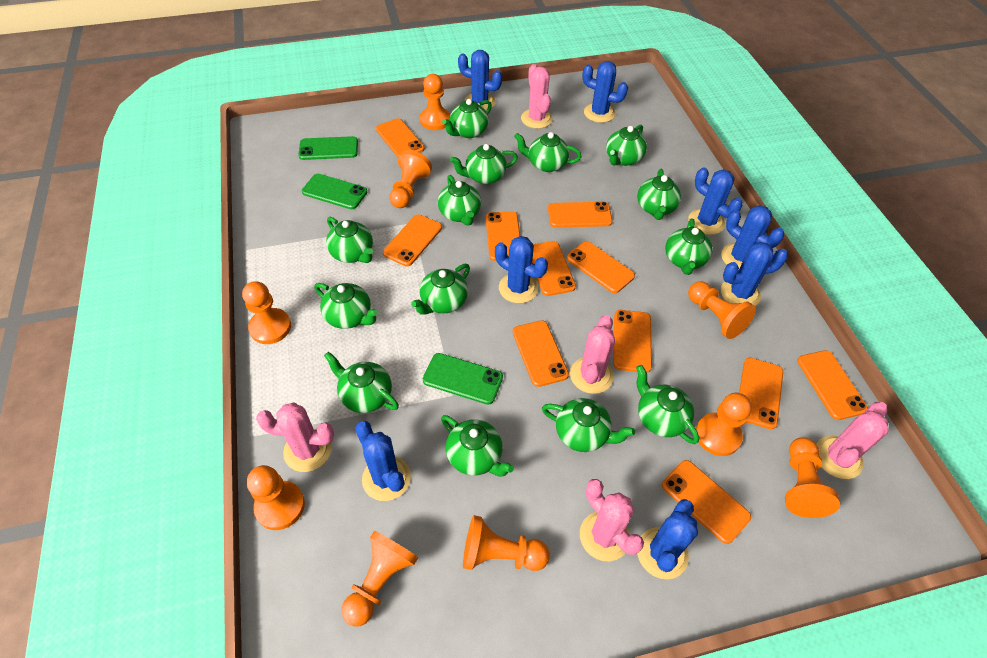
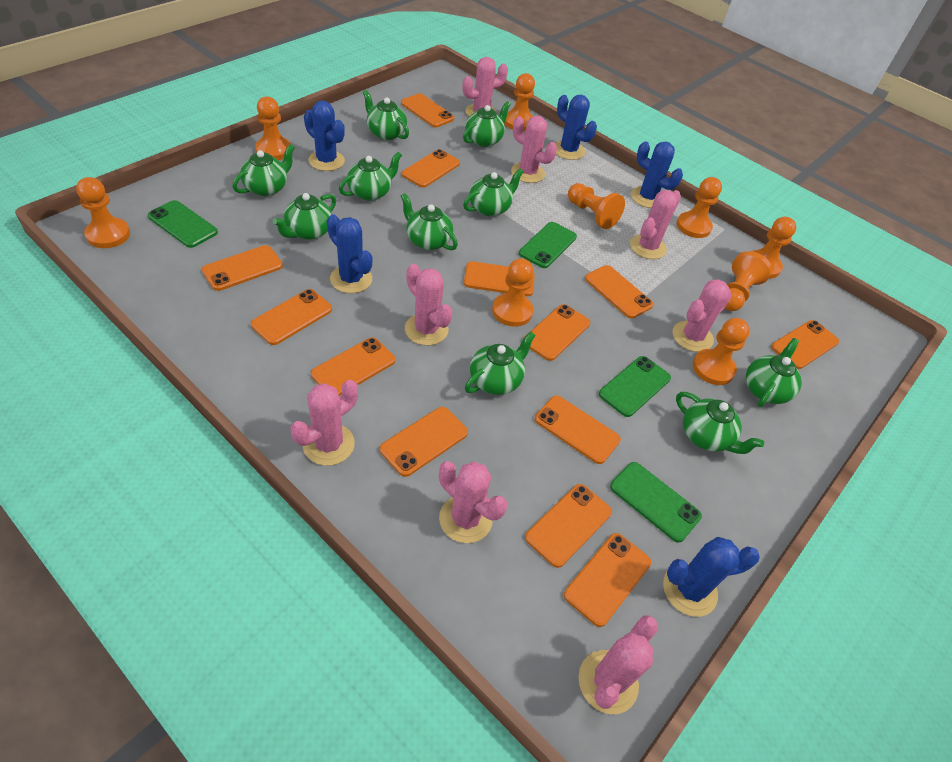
blue cactus: [355,421,411,501] [458,50,502,111] [495,236,548,303] [582,61,628,123] [637,499,698,579] [688,167,743,235] [721,205,784,268] [721,242,788,306] = 8 -> [304,101,345,171] [327,215,372,293] [555,95,597,160] [631,141,683,208] [663,537,760,617] = 5
green phone: [298,136,358,160] [302,174,367,209] [423,353,503,405] = 3 -> [148,200,218,248] [519,222,577,268] [599,356,671,417] [610,462,702,543] = 4
green teapot: [315,283,379,329] [324,352,399,413] [326,217,373,263] [411,264,470,315] [438,175,481,226] [441,415,514,477] [442,99,492,138] [450,144,518,184] [514,132,582,172] [542,398,635,452] [606,125,647,166] [636,365,699,444] [637,169,681,220] [665,219,713,275] = 14 -> [232,144,295,196] [273,193,336,240] [339,152,402,201] [363,90,409,140] [401,193,458,250] [463,101,511,147] [463,168,524,216] [465,331,536,395] [676,392,764,454] [746,338,802,407] = 10
orange phone: [376,118,424,158] [383,214,442,266] [486,212,520,261] [513,320,569,387] [532,241,576,296] [548,202,613,228] [567,241,635,293] [613,310,652,373] [662,460,751,544] [739,358,783,429] [797,350,868,420] = 11 -> [202,245,283,291] [251,289,332,345] [311,337,395,396] [380,407,468,477] [401,93,454,127] [402,149,460,188] [464,261,535,296] [523,304,590,361] [525,484,612,568] [535,396,621,464] [564,533,651,627] [585,265,653,319] [771,320,839,369] = 13
pink cactus: [256,402,334,472] [521,64,553,129] [570,315,615,394] [580,479,644,561] [816,402,889,479] = 5 -> [290,380,358,466] [405,264,453,346] [439,461,507,543] [462,57,508,117] [511,116,557,183] [578,615,658,714] [630,190,681,259] [673,279,732,352] = 8

